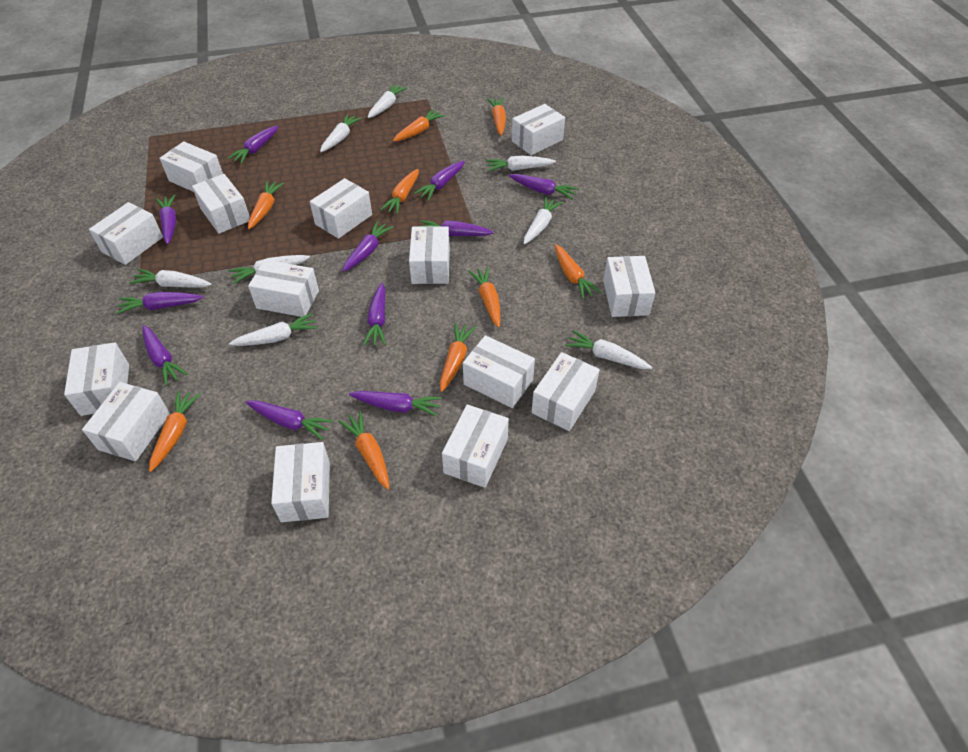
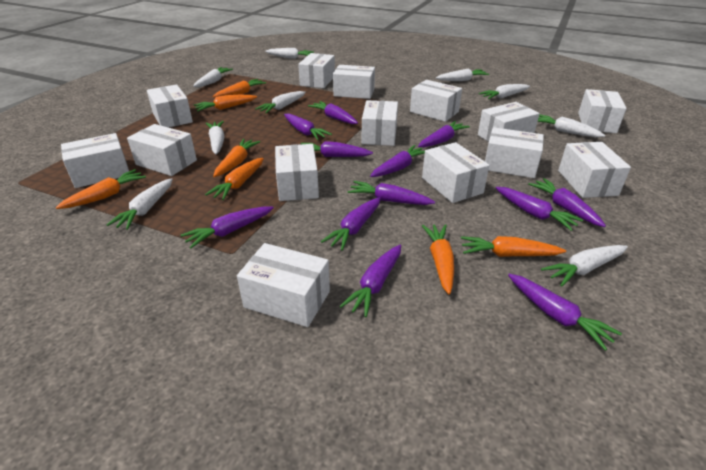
orange carrot: [149,391,201,472] [248,181,284,229] [338,411,389,490] [380,169,419,215] [393,109,445,142] [440,323,476,392] [468,267,501,328] [487,97,506,136] [554,244,601,299] = 9 -> [56,169,146,209] [194,95,257,111] [205,158,264,200] [213,79,266,98] [213,139,260,177] [422,224,454,295] [461,236,566,257] = 7
purple carrot: [116,292,204,314] [142,325,188,386] [156,195,176,245] [227,125,279,164] [246,400,334,440] [342,221,393,272] [349,391,442,417] [363,283,386,346] [414,161,465,201] [419,220,494,236] [509,174,579,200] = 11 -> [181,206,274,248] [284,113,332,140] [300,141,373,157] [308,101,358,124] [321,197,381,251] [339,245,401,317] [347,181,435,205] [370,145,425,177] [418,121,470,147] [496,187,583,231] [508,273,622,351] [528,178,606,227] = 12
white carrot: [129,269,211,287] [229,255,310,284] [229,313,318,346] [320,114,362,152] [368,84,407,118] [486,156,556,171] [523,197,563,244] [565,330,652,369] = 8 -> [106,178,173,230] [193,67,233,87] [206,121,225,155] [255,91,306,114] [265,48,314,59] [436,69,489,81] [479,84,530,99] [538,115,605,137] [541,245,628,287] = 9

